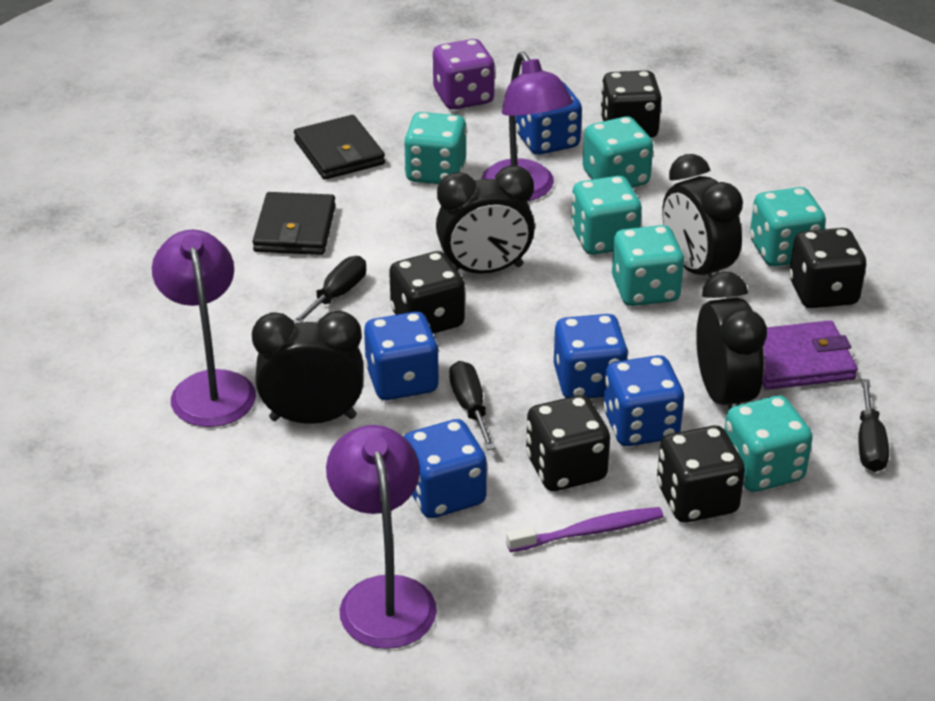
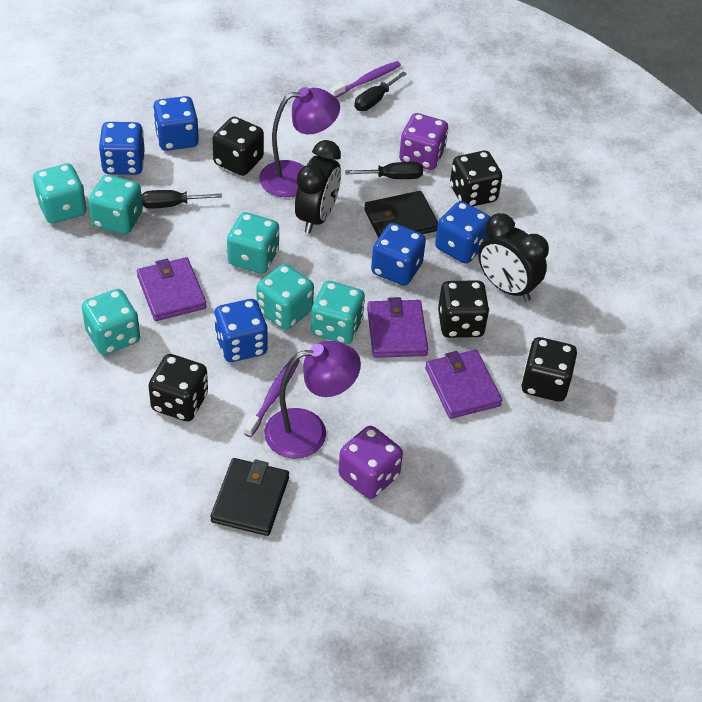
black clock: [252,311,363,424] [436,165,535,274] [662,154,743,278] [696,272,767,409] = 4 -> [295,140,341,234] [478,213,549,302] = 2
purple dice: [433,39,495,110] = 1 -> [338,426,403,499] [399,113,448,170] = 2
purple lamp: [152,230,256,427] [326,425,437,649] [482,52,573,201] = 3 -> [259,87,340,197] [264,341,361,459] = 2
purple toothbrush: [506,507,664,552] = 1 -> [244,357,300,437] [330,61,401,97] = 2
purple wallet: [762,320,858,390] = 1 -> [137,257,207,321] [367,297,428,358] [425,350,502,419] = 3

